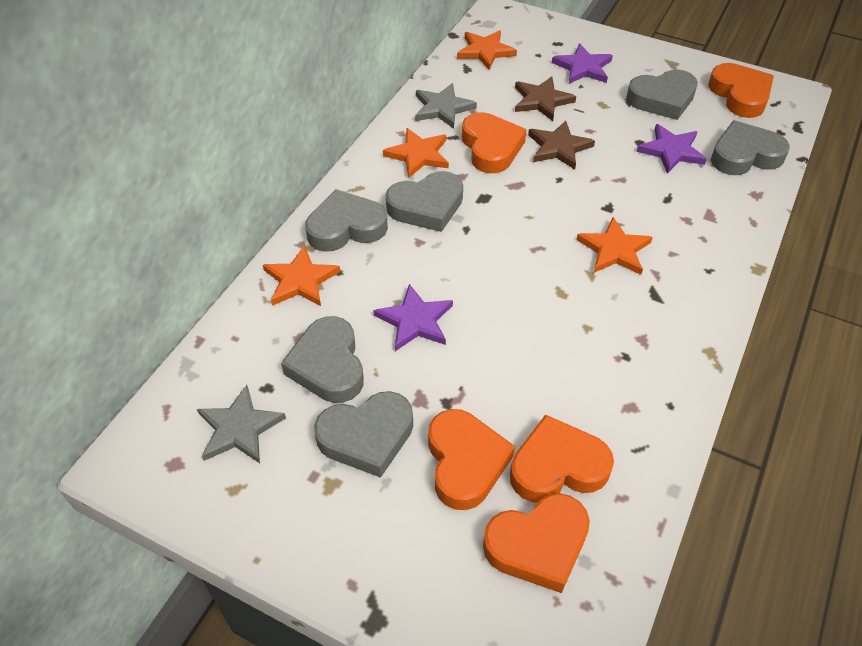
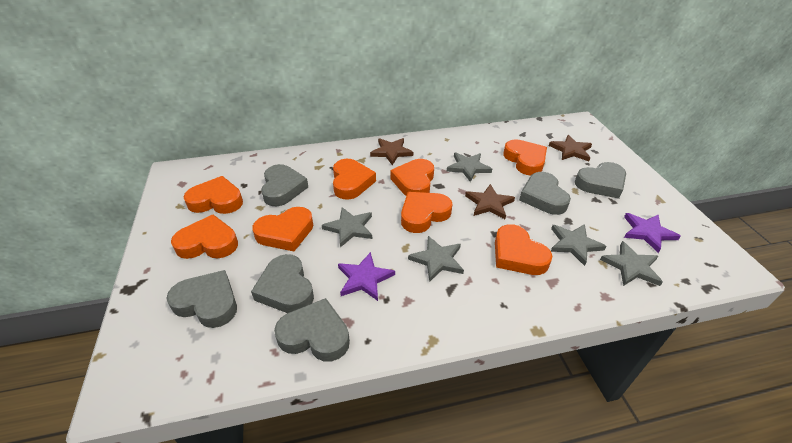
brown star: [515,76,576,121] [528,120,595,170] = 2 -> [370,138,413,165] [465,184,515,219] [549,135,592,161] = 3
grey star: [197,385,286,463] [415,83,477,129] = 2 -> [322,207,372,248] [408,236,464,282] [447,152,492,182] [551,224,607,266] [600,241,663,286] = 5
orange heart: [428,409,515,510] [462,112,527,173] [483,493,590,593] [510,414,614,503] [708,63,774,118] = 5 -> [171,215,238,259] [184,176,243,214] [252,207,314,251] [333,159,376,200] [390,159,434,196] [401,192,453,233] [495,224,552,275] [503,139,547,175] = 8
orange star: [263,245,340,306] [383,128,449,178] [457,30,517,70] [576,217,653,275] = 4 -> none = 0
purple star: [373,284,453,351] [552,43,613,84] [636,124,707,174] = 3 -> [338,252,395,301] [624,213,681,253] = 2

